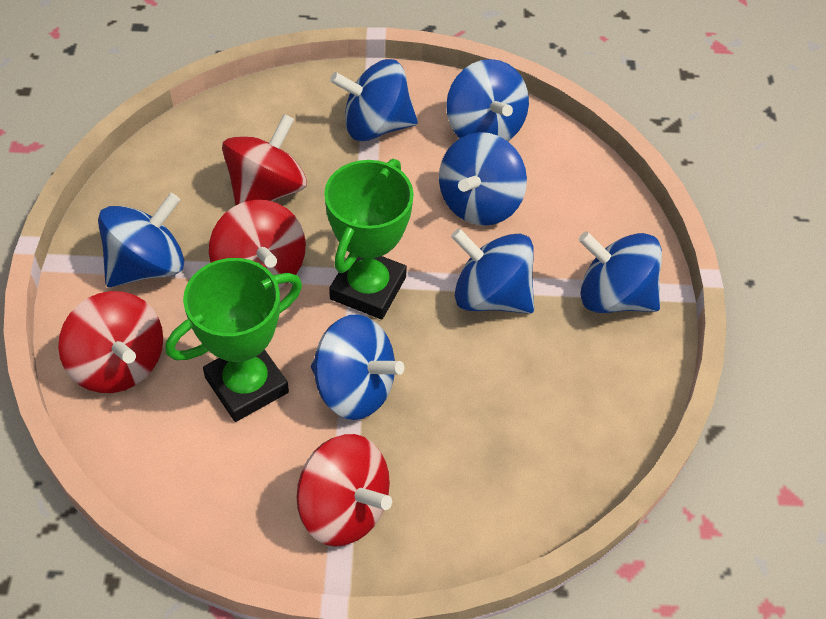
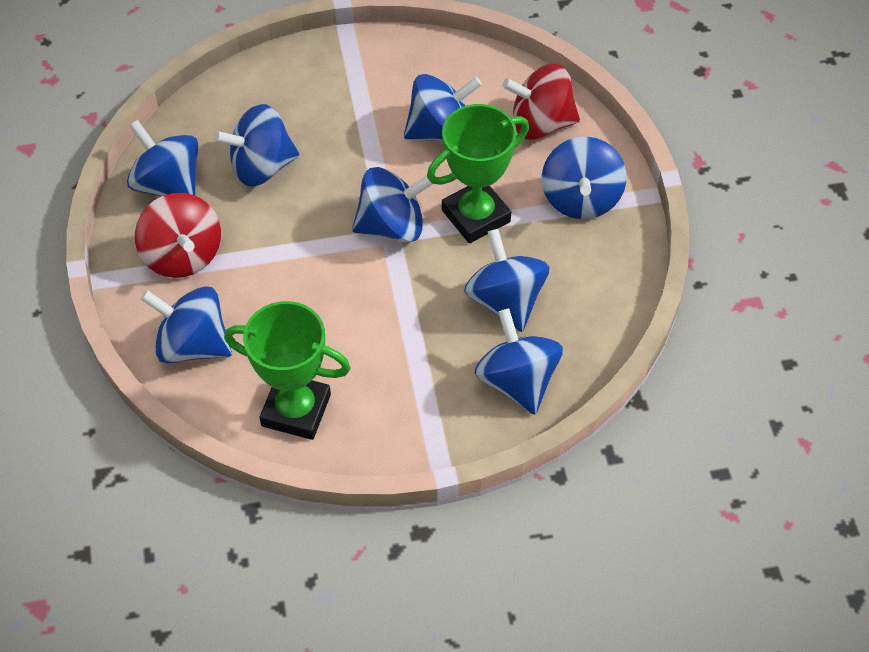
blue spinning top: [98,193,184,287] [311,314,404,420] [330,59,418,141] [439,132,527,226] [446,59,529,141] [451,228,534,314] [579,231,662,313] = 7 -> [127,120,198,196] [141,286,232,363] [213,104,299,187] [352,167,432,243] [404,74,482,141] [464,229,550,332] [475,308,563,415] [542,137,627,219] = 8
red spinning top: [58,291,163,393] [209,200,306,289] [222,114,307,205] [296,434,392,547] = 4 -> [135,193,221,278] [502,63,580,140] = 2

